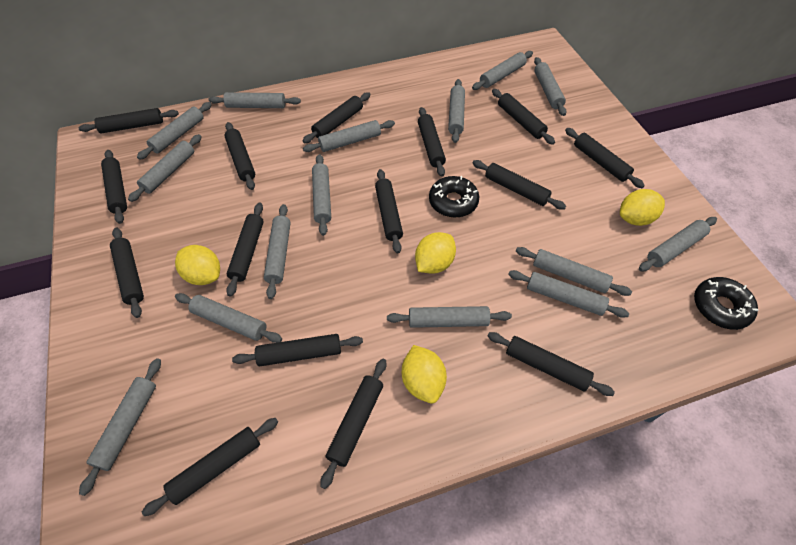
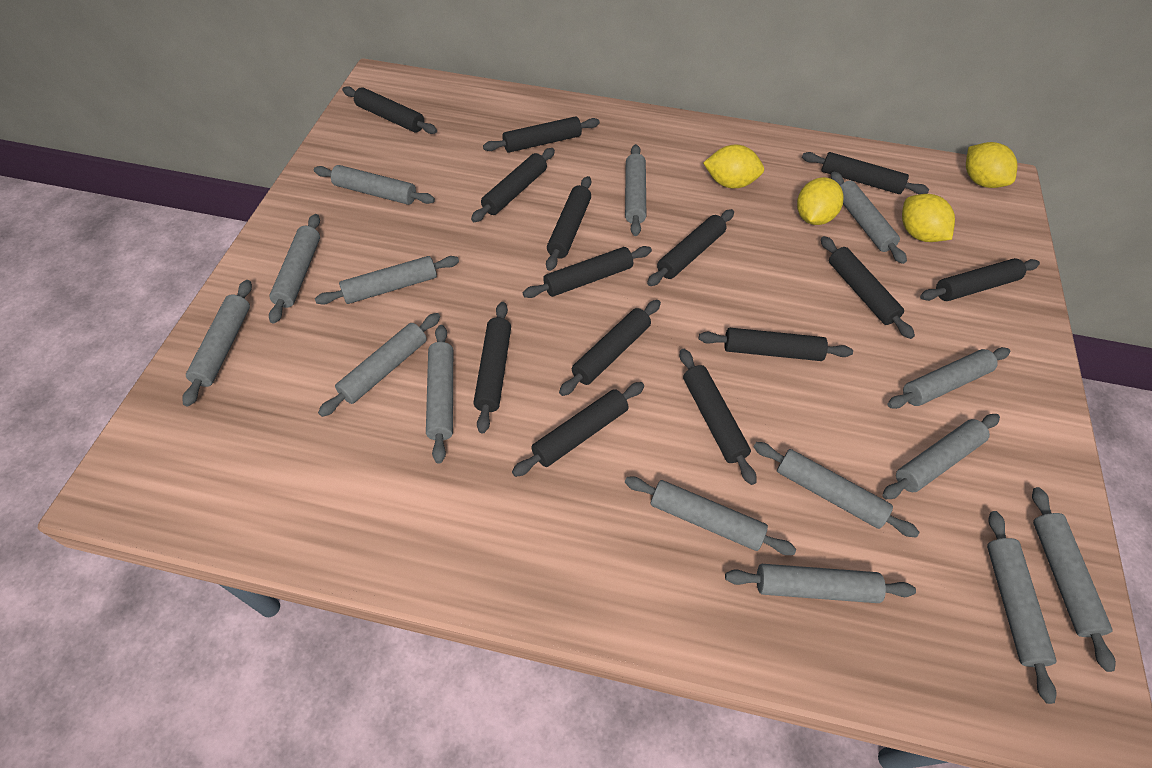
black donut: [429,176,479,218] [694,277,759,330] = 2 -> none = 0
black rolling pin: [79,108,179,133] [101,150,127,224] [110,228,144,318] [142,418,278,516] [224,122,255,190] [226,203,264,297] [232,334,363,366] [302,92,370,143] [320,359,386,489] [375,169,403,254] [418,107,446,177] [472,160,566,210] [488,332,615,396] [492,89,555,145] [565,128,645,188] = 15 -> [342,86,437,134] [471,148,555,222] [473,302,511,434] [483,116,600,153] [512,382,644,477] [523,246,652,298] [546,176,591,271] [559,300,661,396] [647,209,734,286] [680,349,757,485] [699,328,853,361] [802,152,929,194] [821,236,915,339] [920,258,1040,301] = 14

